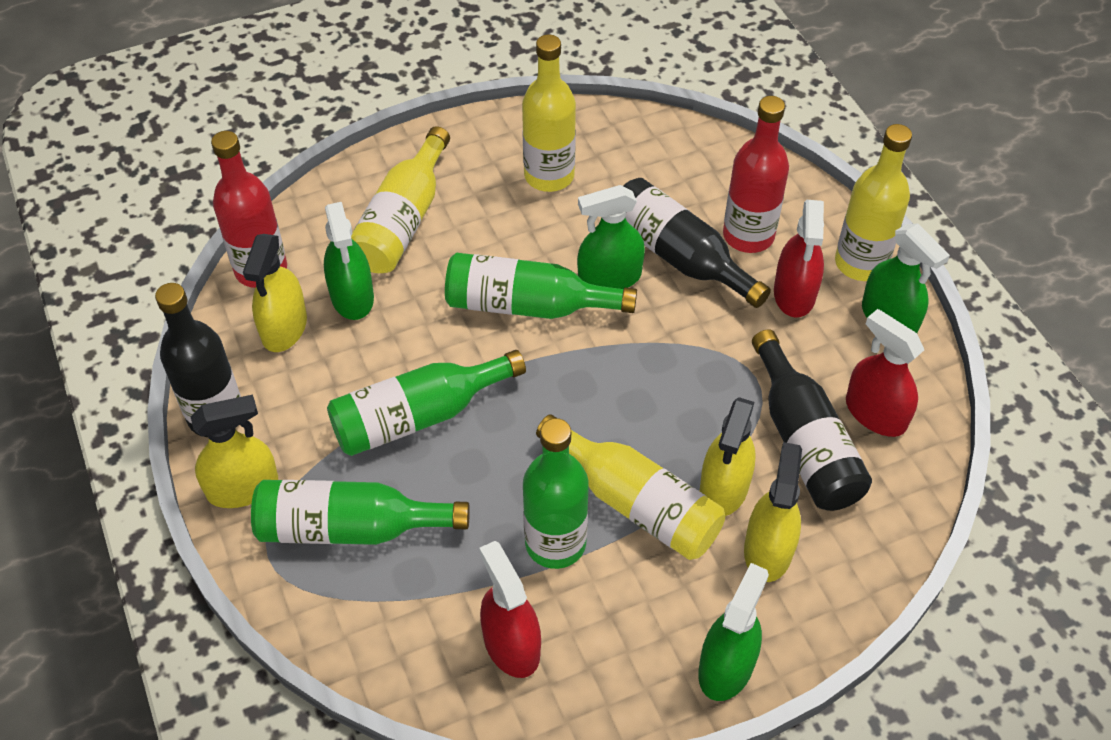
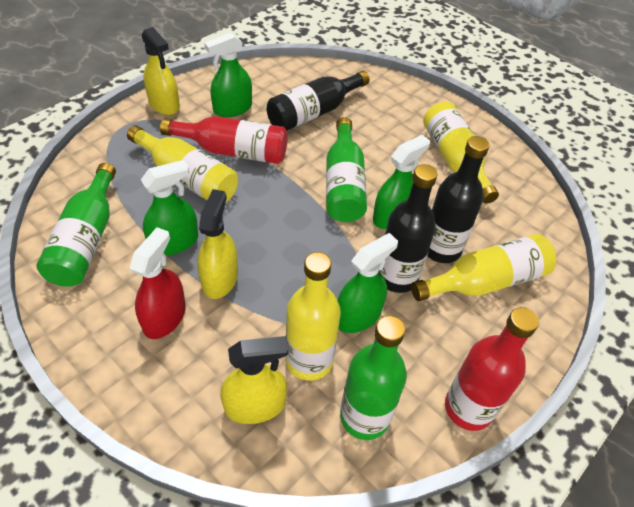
green bottle: [251,480,470,545] [327,350,526,456] [445,253,637,319] [523,418,589,569] = 4 -> [36,163,116,287] [326,117,367,222] [340,316,407,440] = 3
red spray bottle: [479,541,541,678] [774,200,824,317] [846,309,924,437] = 3 -> [129,227,186,339] = 1
yellow spray bottle: [191,395,278,508] [243,234,307,352] [700,397,756,516] [744,442,802,582] = 4 -> [141,27,180,115] [197,189,238,299] [220,336,289,424] = 3

